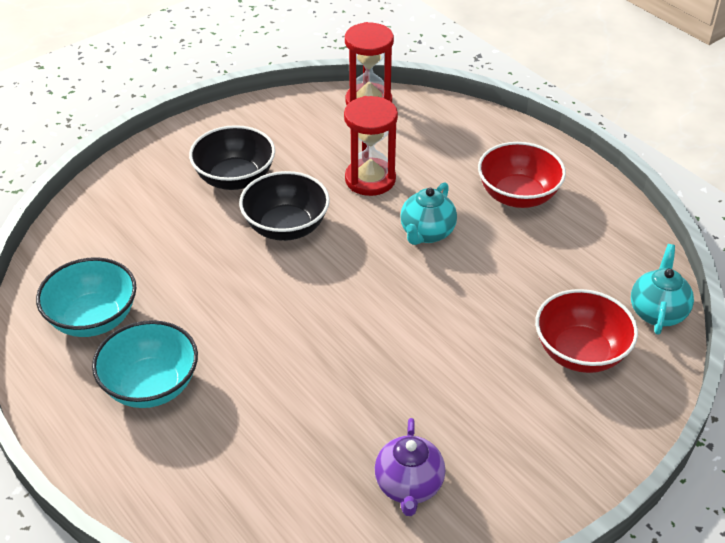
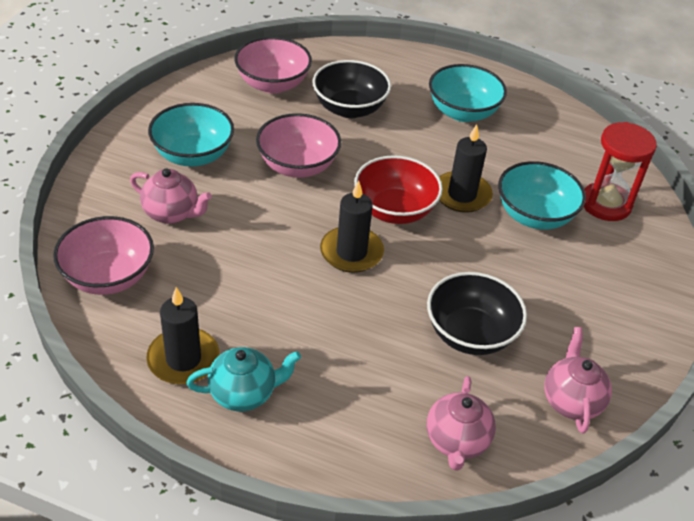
black candle: none = 0 -> [146,287,220,385] [320,180,384,273] [439,124,493,213] = 3
pink bowl: none = 0 -> [53,216,154,295] [234,37,312,94] [256,113,341,178] = 3
pink teapot: none = 0 -> [130,168,212,224] [427,376,496,471] [544,327,612,434] = 3
purple teapot: [375,418,445,516] = 1 -> none = 0
red bowl: [478,142,566,208] [535,289,638,373] = 2 -> [354,155,443,224] = 1
red hourglass: [344,96,398,196] [345,22,394,105] = 2 -> [584,122,657,221] = 1
turquoise bowl: [36,257,137,337] [92,320,198,408] = 2 -> [148,103,234,167] [429,64,507,122] [498,161,586,229] = 3
turquoise teapot: [400,182,457,245] [631,244,694,335] = 2 -> [187,347,301,412] = 1

